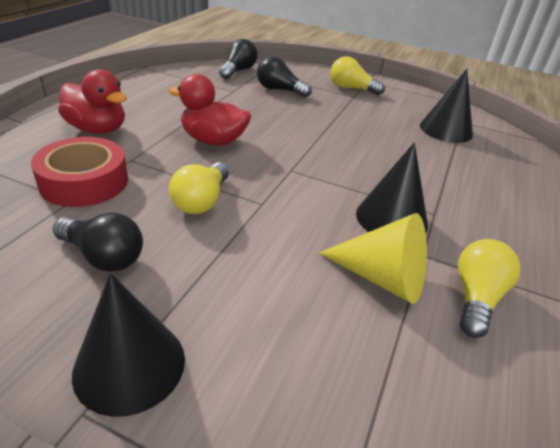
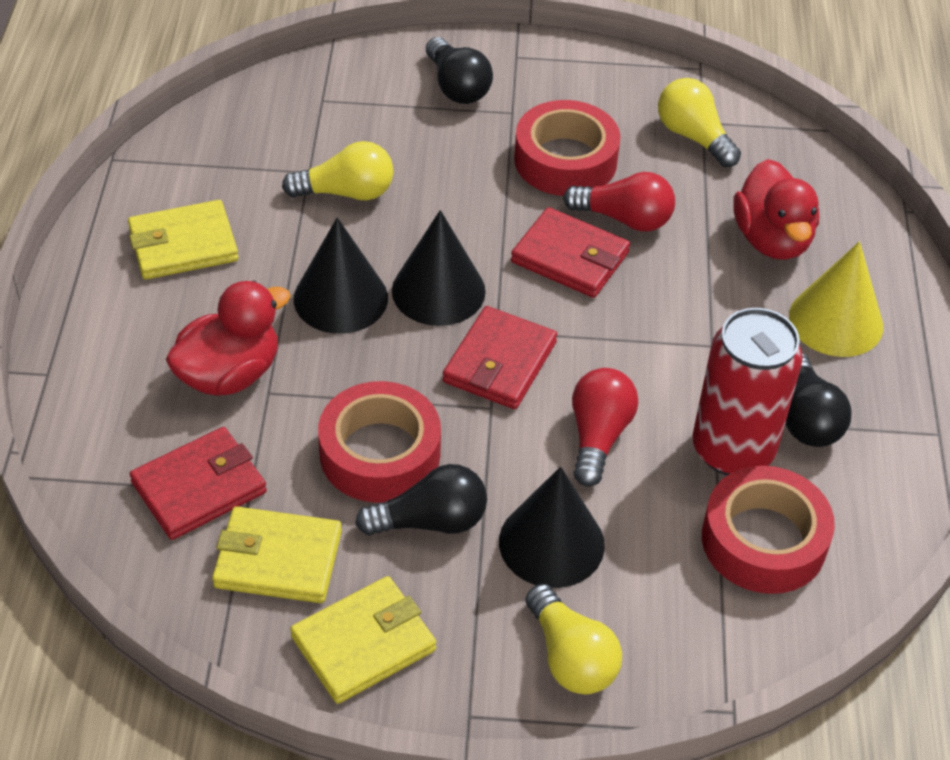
red can: none = 0 -> [692,308,803,475] = 1
red light bulb: none = 0 -> [563,172,675,231] [572,368,638,487] = 2
red tape: [31,137,128,207] = 1 -> [318,381,441,503] [514,100,621,196] [702,466,835,594] = 3
red wallet: none = 0 -> [130,427,267,540] [443,306,557,409] [511,207,630,298] = 3
yellow wallet: none = 0 -> [128,200,238,280] [212,506,342,603] [290,576,436,704] = 3

